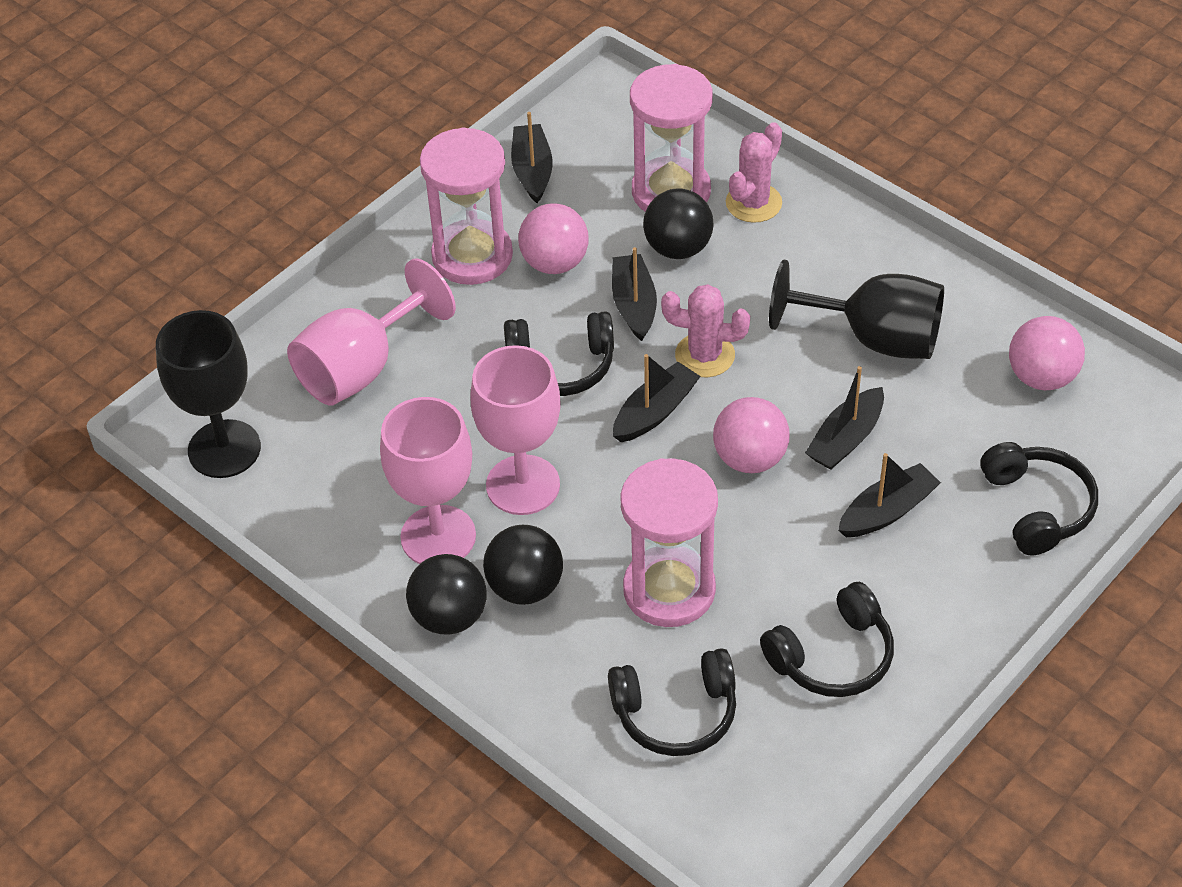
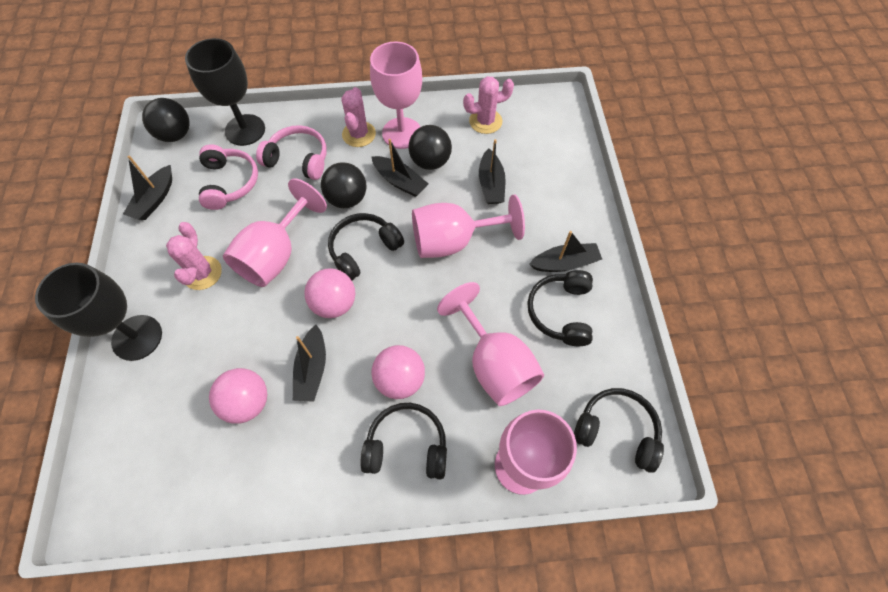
pink cactus: [661,284,750,377] [726,122,782,223] = 2 -> [166,222,222,290] [341,87,376,147] [463,76,514,134] = 3
pink goblet: [287,258,456,405] [380,397,476,564] [470,345,561,515] = 3 -> [223,178,327,287] [370,41,422,149] [412,195,525,258] [437,282,544,406] [495,410,577,495] = 5
pink headphones: none = 0 -> [199,144,258,210] [256,125,327,180] = 2
pink hourglass: [420,127,513,285] [620,458,718,627] [630,64,713,212] = 3 -> none = 0

